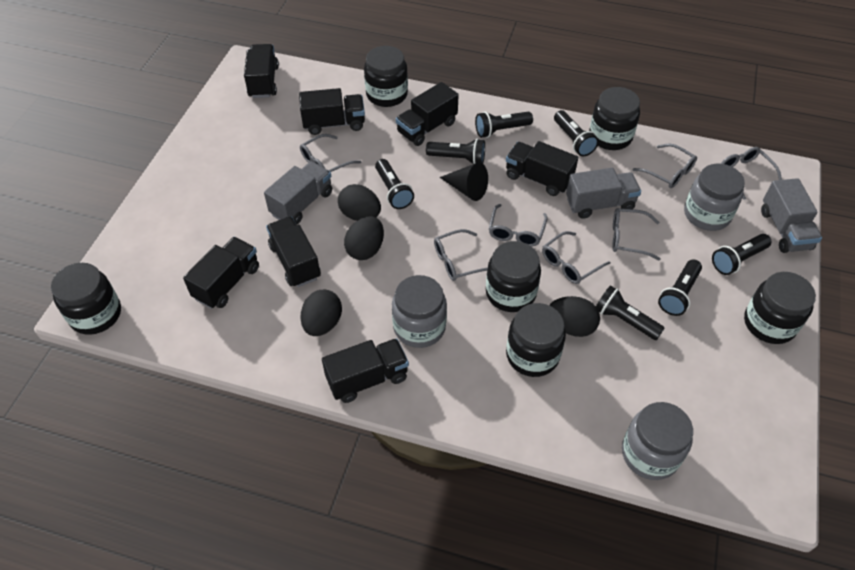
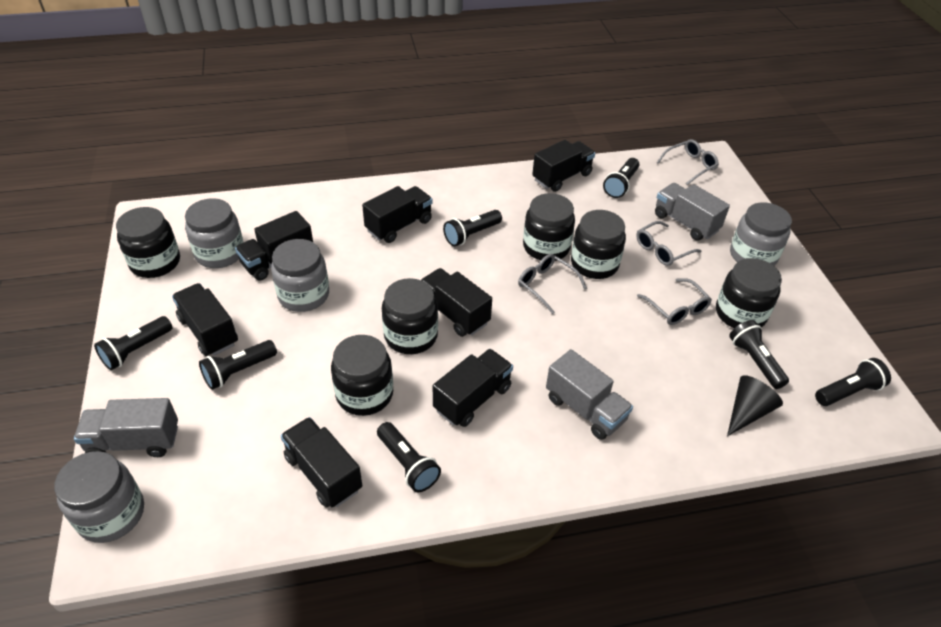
black egg: [300,290,342,336] [338,184,381,221] [344,216,384,260] [549,296,600,337] = 4 -> none = 0
grey glasses: [300,134,361,172] [434,229,488,281] [489,204,548,246] [542,231,610,284] [612,208,661,260] [633,143,697,188] [721,147,782,200] = 7 -> [518,254,587,314] [636,221,702,266] [637,278,712,325] [657,139,719,185] = 4
grey jar: [392,275,447,348] [622,402,693,480] [684,164,745,231] = 3 -> [54,451,144,543] [185,198,243,268] [271,239,329,312] [730,202,792,266] = 4

